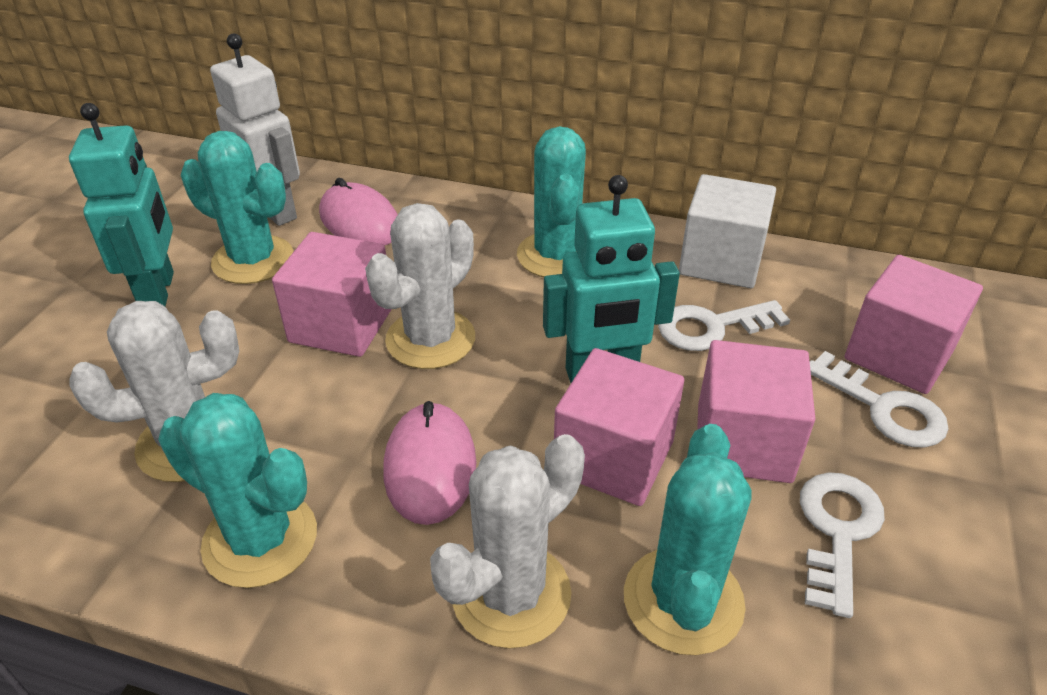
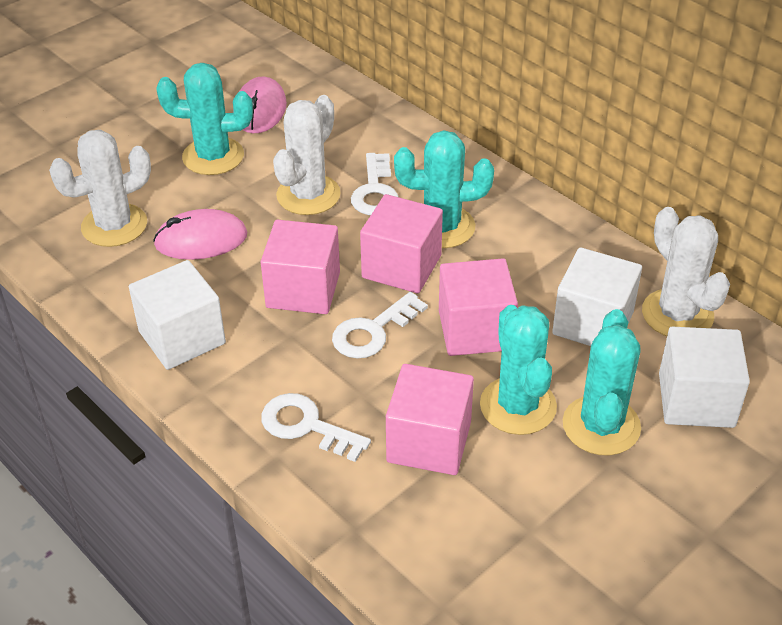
turquoise robot: [69,103,174,306] [543,175,680,383] = 2 -> none = 0
white cube: [679,174,776,288] = 1 -> [129,260,226,370] [552,247,642,346] [659,327,750,428] = 3
white robot: [210,33,300,226] = 1 -> none = 0

